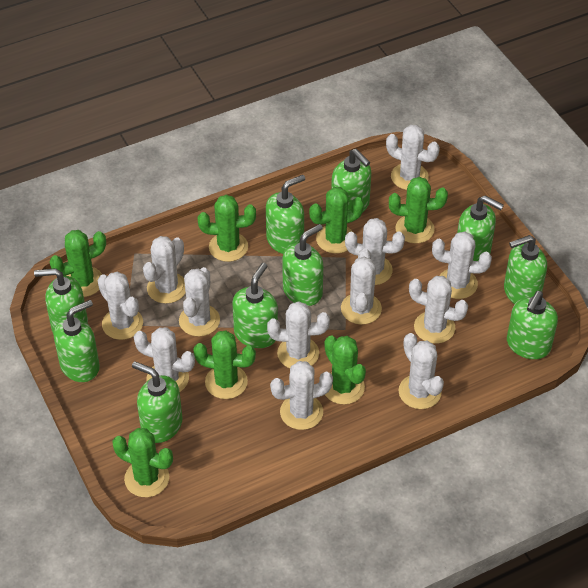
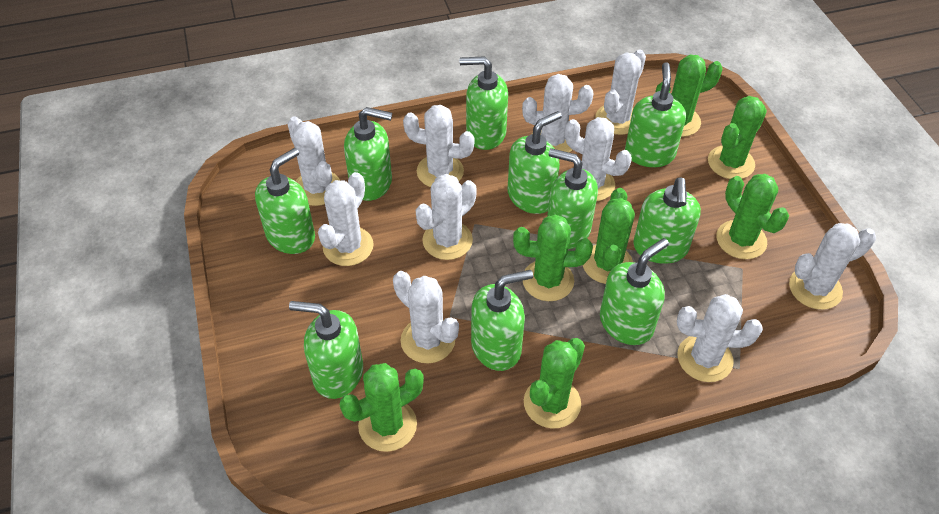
white cactus: [98,272,143,340] [134,327,195,392] [143,236,186,304] [179,267,220,337] [267,301,330,368] [270,361,333,430] [341,248,382,325] [345,218,405,285] [386,125,440,190] [399,333,444,409] [409,276,468,344] [432,231,492,299] = 12 -> [287,116,340,206] [318,172,374,266] [393,271,459,363] [403,105,475,187] [416,174,477,260] [522,74,594,153] [565,117,632,201] [595,50,646,135] [677,294,763,382] [789,223,876,310] = 10

